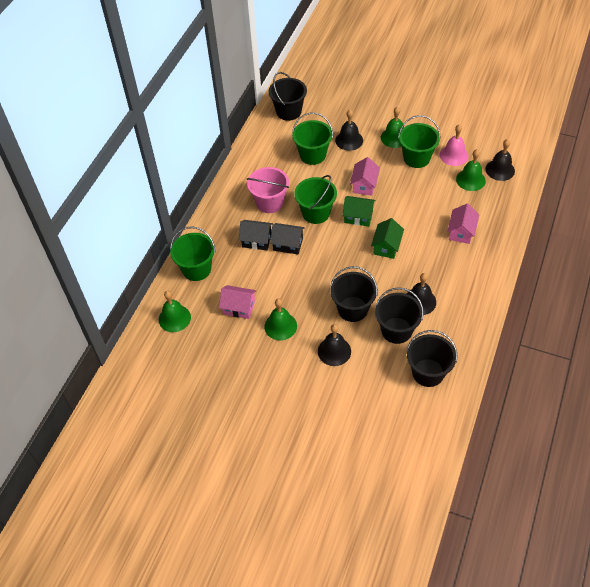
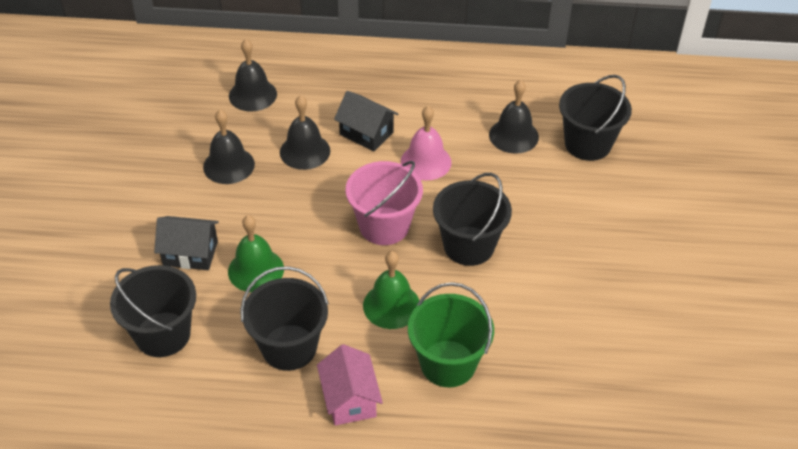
green bell: [159,291,191,332] [264,299,297,340] [381,107,404,148] [456,149,486,191] = 4 -> [228,215,284,292] [363,251,419,329] = 2
green bucket: [170,226,215,281] [292,112,333,165] [294,175,337,224] [398,115,440,168] = 4 -> [408,282,494,387] = 1
green house: [342,196,375,226] [371,218,404,259] = 2 -> none = 0
pink house: [219,285,256,319] [350,157,380,196] [447,204,479,244] = 3 -> [317,344,383,426] = 1

